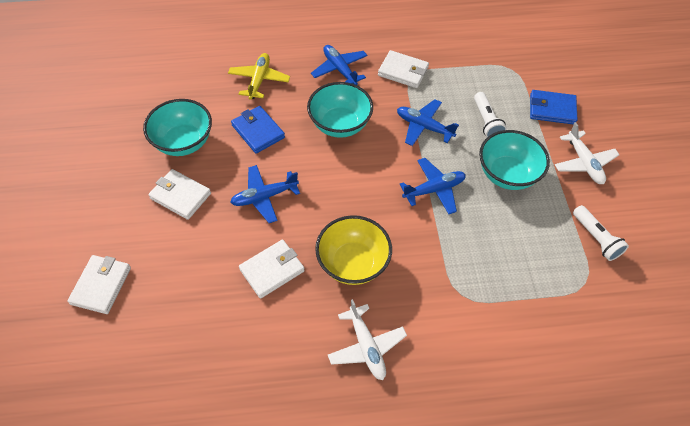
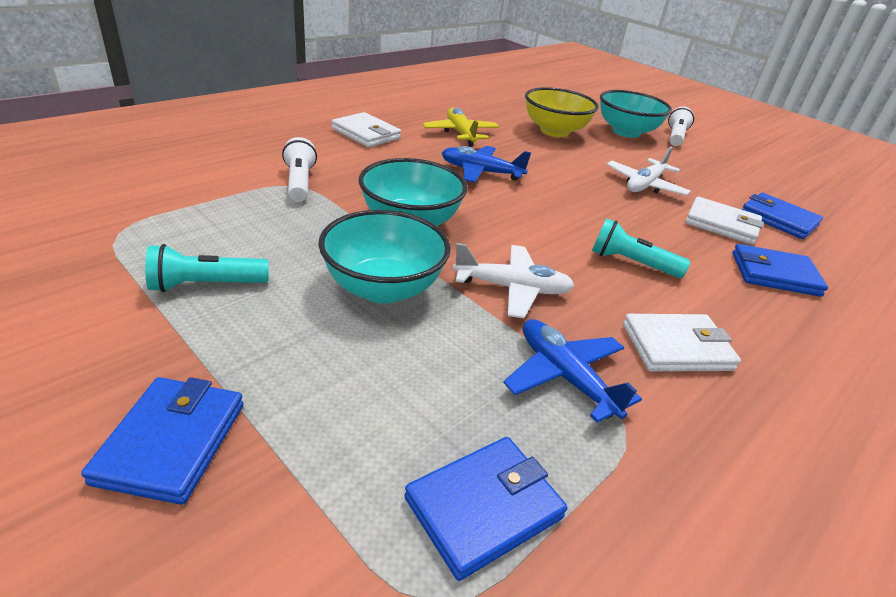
blue plane: [230,165,300,223] [311,45,368,85] [397,99,459,146] [400,158,466,214] = 4 -> [442,146,531,183] [503,319,642,423] = 2
blue wallet: [231,106,285,154] [530,90,578,125] = 2 -> [81,377,244,505] [404,437,568,581] [732,244,828,297] [742,193,823,239] = 4
turquoise flashlight: none = 0 -> [145,244,269,292] [592,218,690,278] = 2
white wallet: [67,255,131,314] [148,169,211,220] [239,240,305,299] [378,50,429,88] = 4 -> [332,112,401,147] [623,314,741,372] [685,197,764,245] = 3

